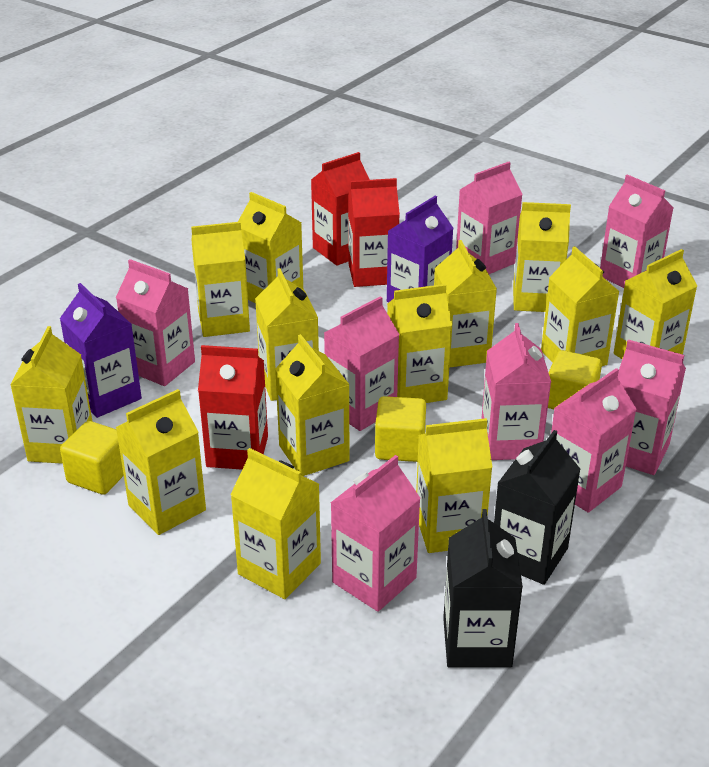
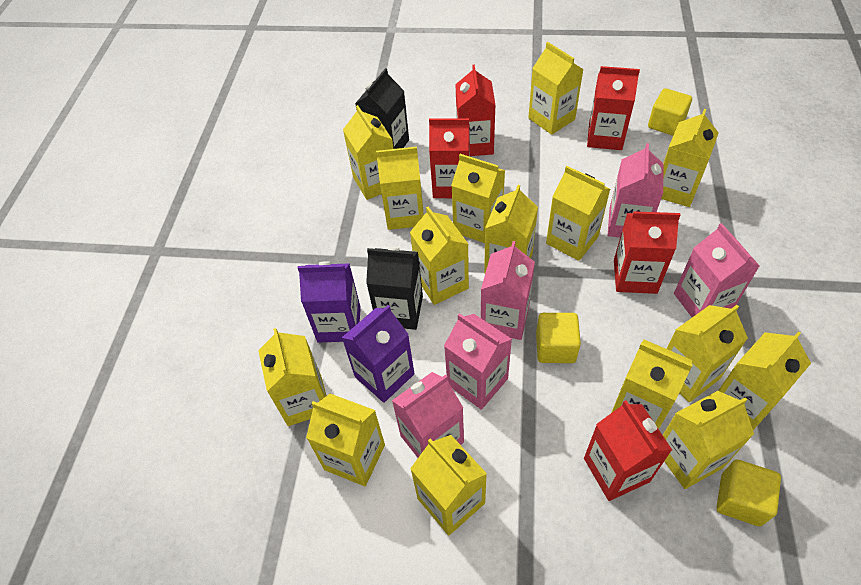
pink carton: [116,259,195,386] [324,296,400,431] [331,455,421,612] [456,162,523,274] [481,323,551,460] [551,368,637,513] [600,174,674,288] [618,340,686,475] = 8 -> [392,372,464,458] [444,313,512,410] [481,241,535,340] [608,143,664,238] [674,223,760,317] = 5
red carton: [198,345,268,470] [311,152,370,266] [348,178,400,287] = 3 -> [429,118,470,198] [455,65,496,156] [584,400,672,501] [587,66,640,150] [614,211,681,294] = 5
yellow carton: [10,326,92,464] [116,389,206,535] [191,222,250,337] [230,448,321,599] [238,192,303,303] [255,268,319,401] [275,334,350,476] [387,284,452,403] [416,418,492,553] [434,240,497,368] [513,202,571,312] [541,246,620,366] [614,249,697,359] = 13 -> [258,328,327,426] [306,394,385,486] [343,105,394,200] [376,147,424,230] [410,207,469,305] [410,435,487,536] [451,154,505,243] [484,185,538,273] [528,42,584,135] [546,166,610,261] [611,340,693,429] [661,109,719,207] [663,391,754,489] [667,305,748,402] [718,331,811,430] = 15

